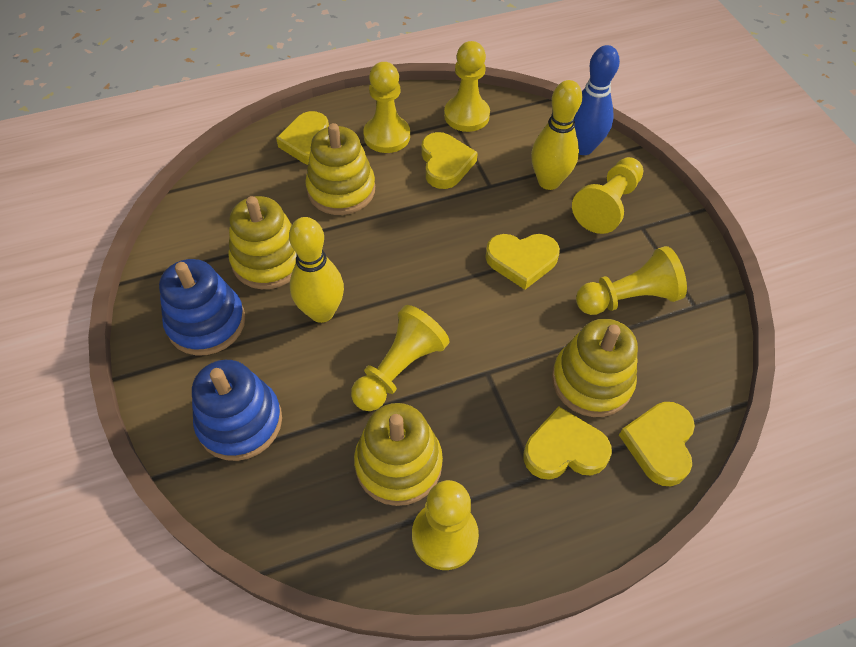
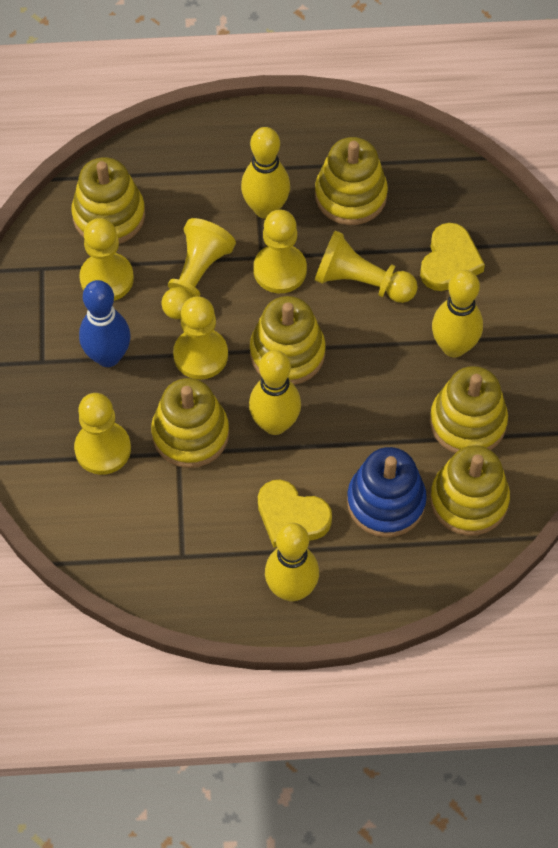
blue stacking toy: [159,259,245,356] [192,360,282,461] = 2 -> [347,447,427,537] = 1
yellow bowling pin: [289,217,344,323] [531,80,582,190] = 2 -> [241,127,290,219] [249,350,301,435] [265,523,319,602] [432,270,483,357] = 4
yellow heart: [276,111,329,165] [421,132,478,189] [485,234,560,290] [523,407,612,480] [619,402,695,486] = 5 -> [258,480,332,548] [420,223,485,291] = 2
yellow stacking toy: [228,196,297,289] [305,123,375,215] [354,403,443,506] [552,318,638,417] = 4 -> [71,157,145,244] [151,378,229,468] [250,296,326,385] [315,137,388,225] [430,366,508,453] [430,445,510,536] = 6

